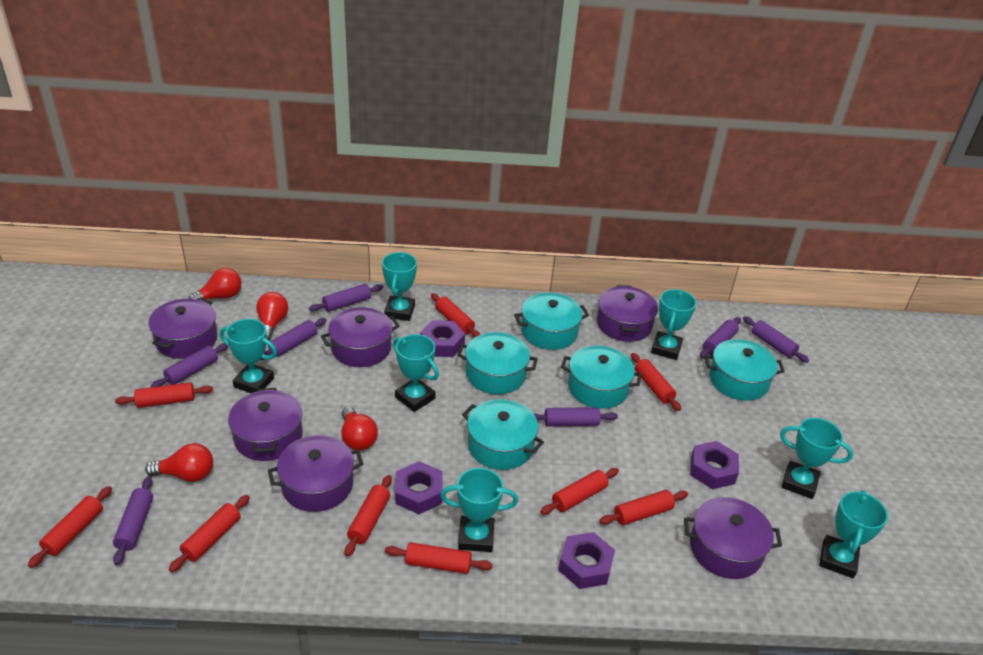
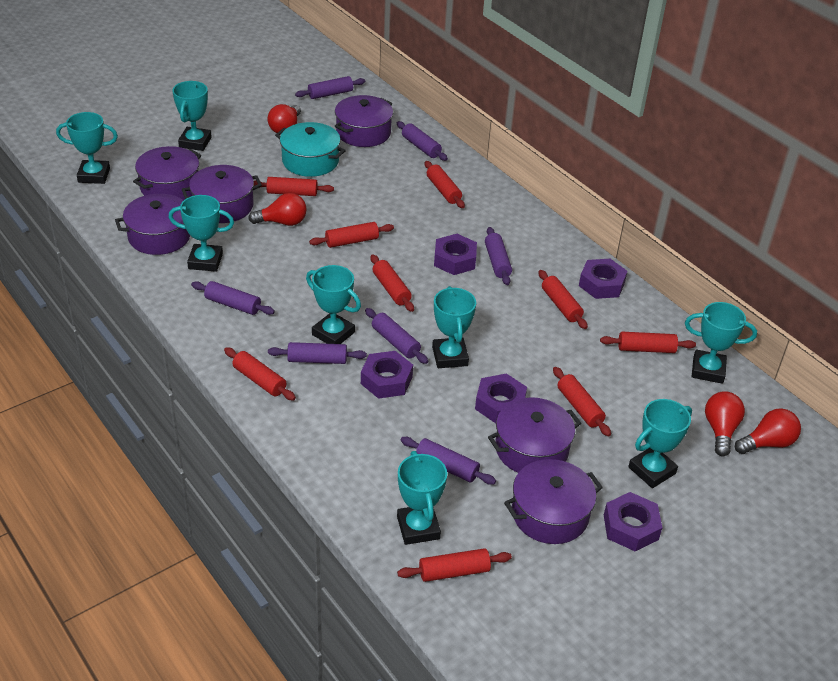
purple nut: [395,461,443,514] [420,320,465,357] [558,532,615,589] [690,441,739,489] = 4 -> [361,351,413,399] [434,234,477,275] [475,374,527,423] [579,259,627,299] [604,492,662,552] = 5
turquoise pot: [457,332,538,394] [462,399,544,470] [514,293,589,350] [561,345,642,409] [704,339,785,401] = 5 -> [275,122,346,177] = 1
turquoise trophy: [220,319,277,393] [382,252,417,321] [393,334,439,412] [440,468,518,552] [651,289,696,360] [780,418,853,499] [819,491,888,578] = 7 -> [56,112,118,184] [169,195,234,272] [173,81,212,151] [306,265,361,344] [397,451,447,545] [432,286,476,368] [628,399,692,488] [685,302,757,384] = 8

